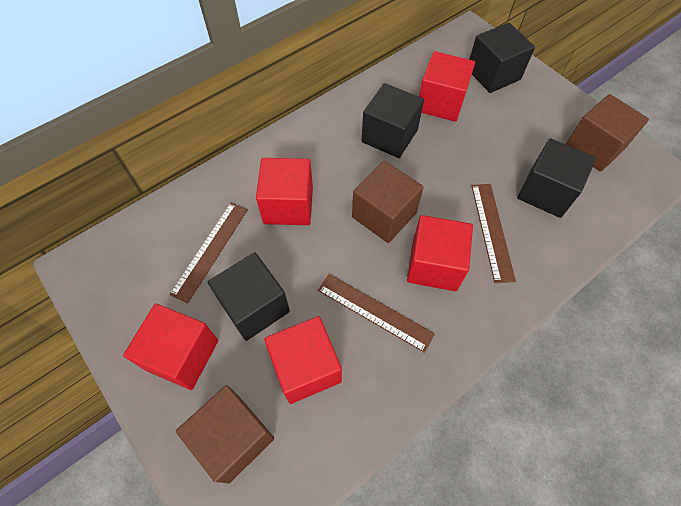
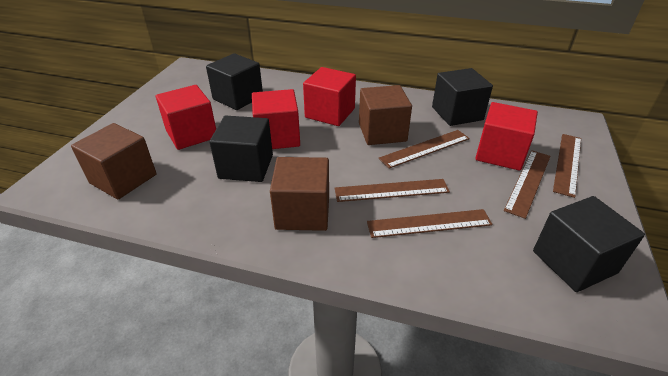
brown ruler: [169,203,248,303] [318,274,435,353] [471,184,516,283] = 3 -> [335,179,450,202] [367,209,492,238] [379,130,470,169] [504,150,551,219] [553,134,581,198] = 5
red cube: [123,304,218,390] [256,158,313,225] [264,316,342,404] [407,215,473,291] [419,51,475,122] = 5 -> [156,85,216,150] [252,89,300,149] [303,67,356,126] [475,102,538,171] = 4

